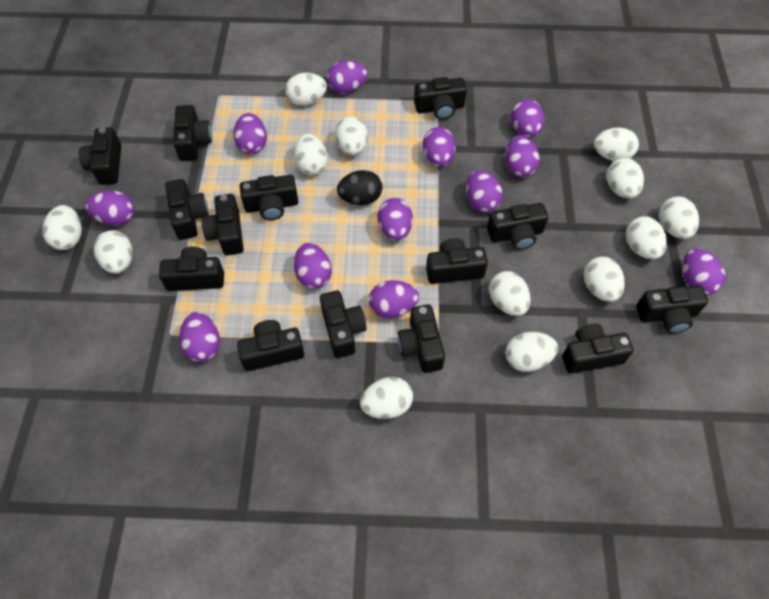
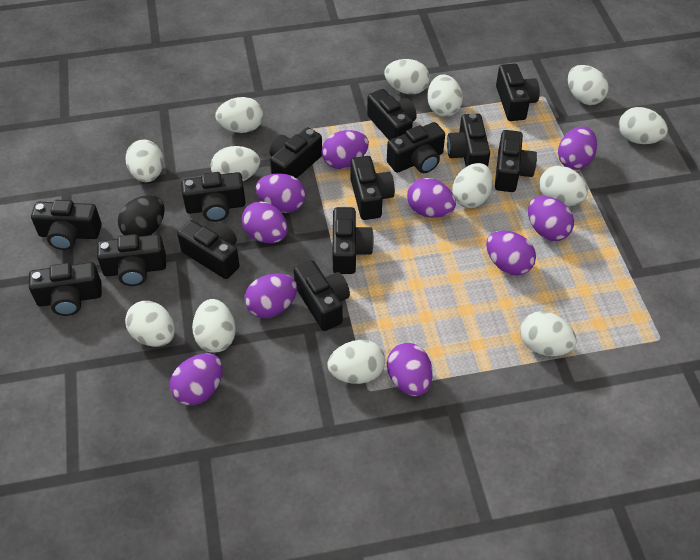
purple egg: [85,190,134,226] [179,312,220,362] [233,113,267,154] [294,243,332,289] [326,60,368,93] [369,280,419,318] [378,198,413,241] [422,127,456,166] [466,170,503,213] [505,135,540,177] [511,99,544,137] [682,248,726,295] = 12 -> [170,353,223,406] [242,201,288,243] [245,273,297,318] [256,173,306,213] [322,130,369,169] [387,343,432,396] [407,178,456,218] [486,231,536,276] [528,196,574,241] [558,127,597,170] = 10

